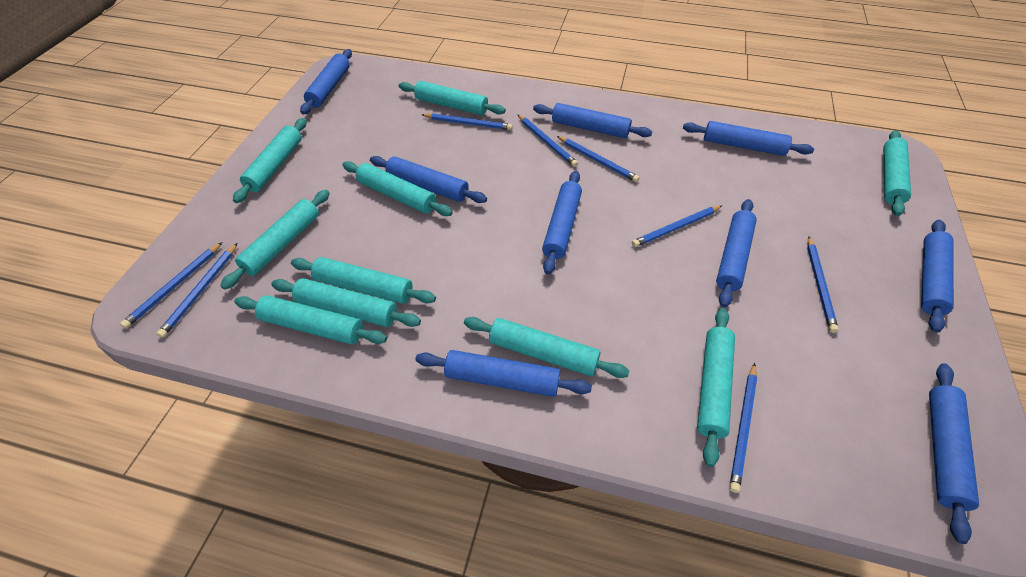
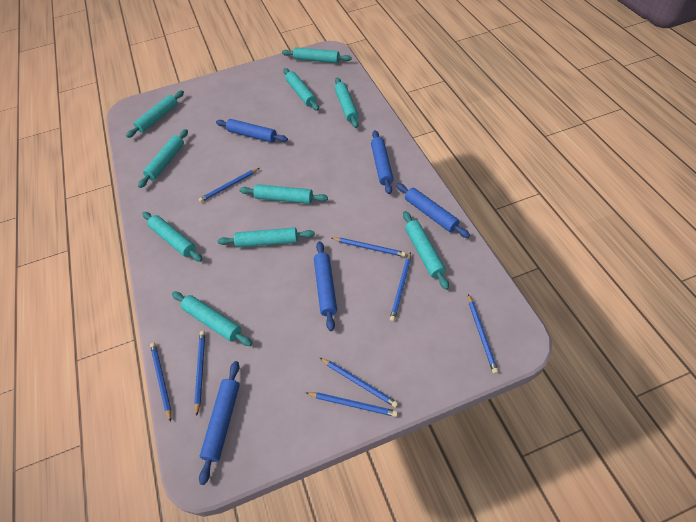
blue rolling pin: [300,49,352,115] [370,156,487,203] [415,350,592,397] [533,103,652,138] [542,171,582,274] [683,121,814,156] [716,199,757,308] [921,220,954,333] [929,363,979,544] = 9 -> [199,361,240,485] [216,119,288,143] [314,241,337,331] [371,130,393,194] [396,183,470,238] = 5

